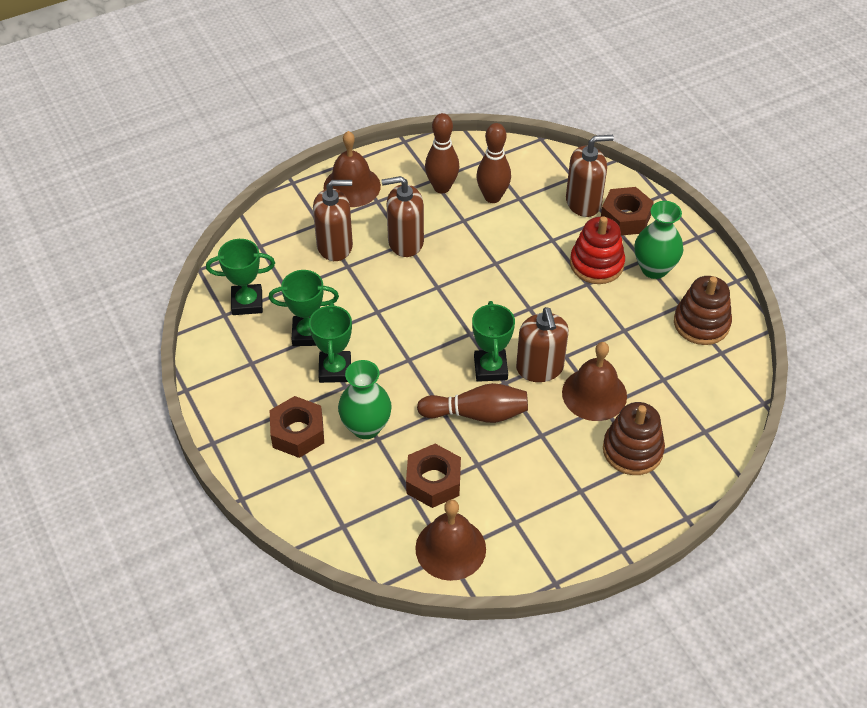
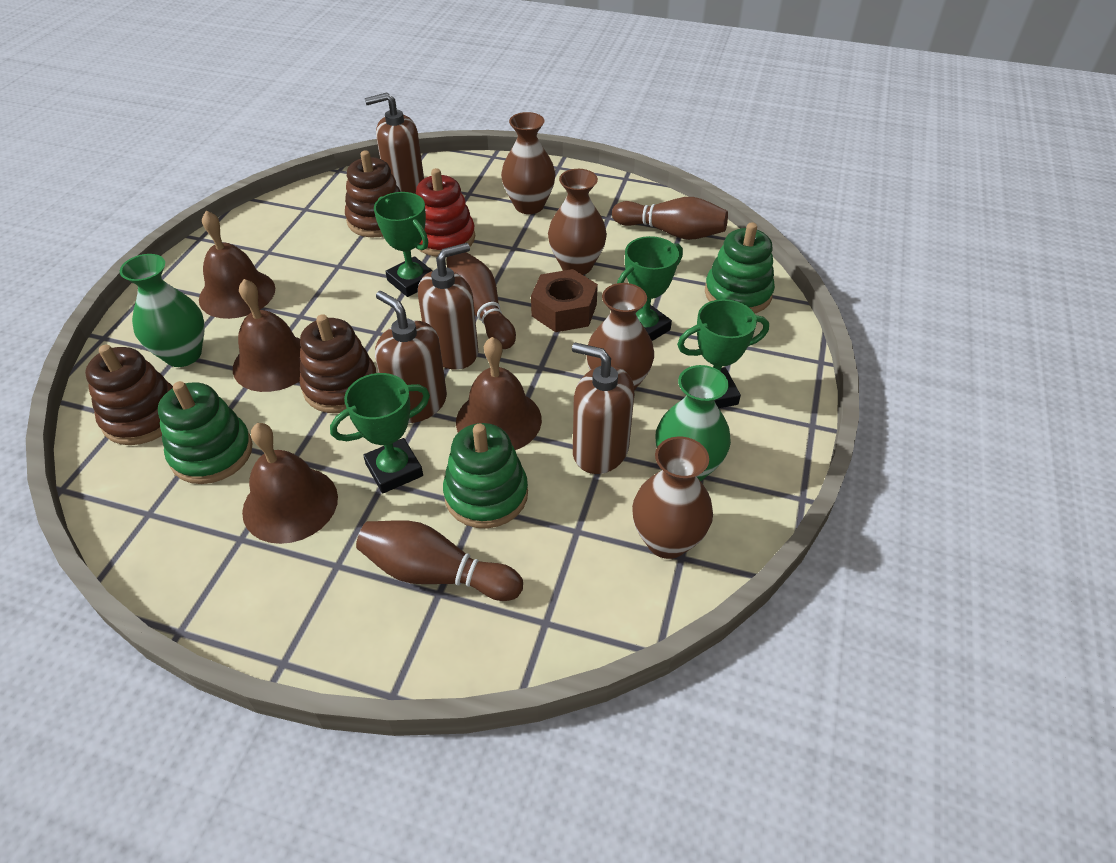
brown bell: [324,131,381,207] [415,500,486,581] [562,342,627,421] = 3 -> [199,210,275,319] [233,279,301,392] [242,423,338,544] [456,337,542,450] = 4
brown nut: [269,396,324,458] [406,444,461,508] [601,187,654,236] = 3 -> [531,269,598,332] = 1
brown stacking toy: [603,402,665,475] [674,276,732,345] = 2 -> [85,345,173,445] [300,314,376,413] [345,150,401,237] = 3
brown vase: none = 0 -> [501,112,556,214] [548,169,607,275] [586,283,654,391] [632,437,713,559] = 4
green stacking toy: none = 0 -> [158,381,253,484] [443,423,528,528] [705,222,775,313] = 3

